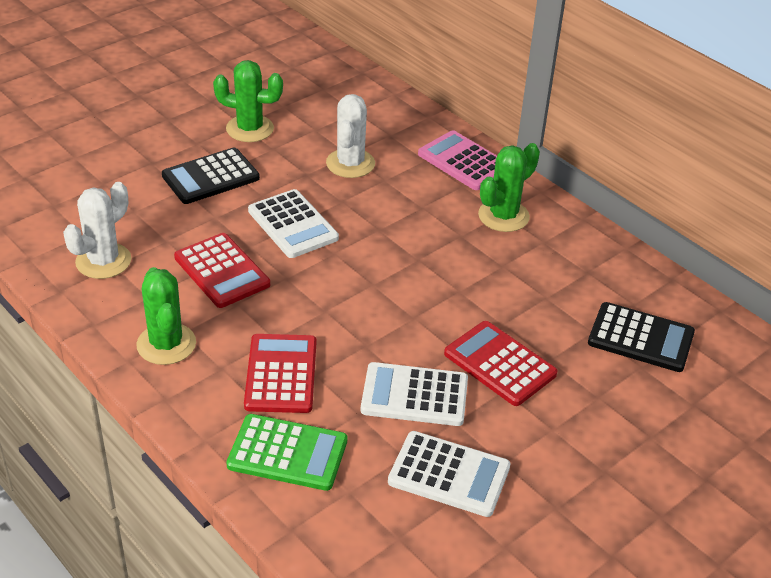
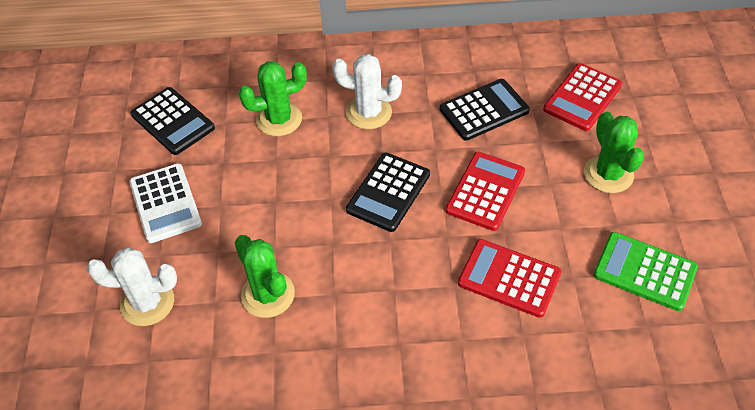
black calculator: [162,147,260,204] [588,302,695,372] = 2 -> [130,87,215,155] [346,152,430,232] [440,79,530,141] = 3
pink calculator: [418,130,497,190] = 1 -> none = 0
white calculator: [248,189,339,258] [361,362,468,426] [388,431,510,517] = 3 -> [129,163,202,243] = 1

